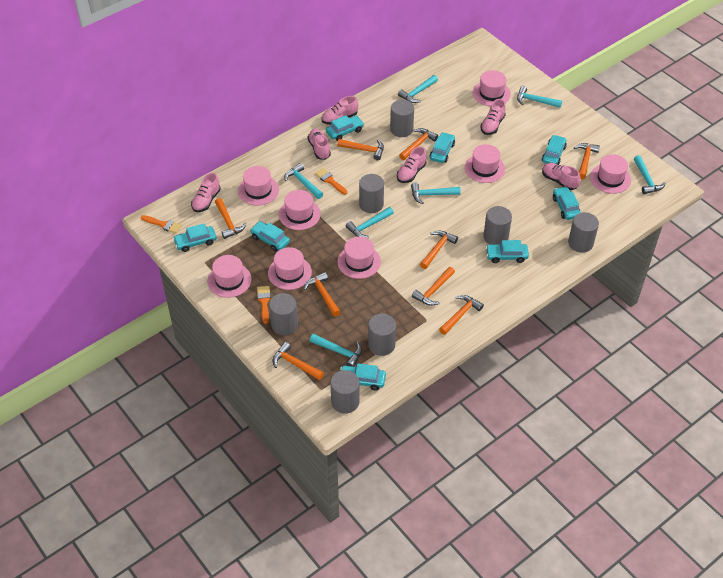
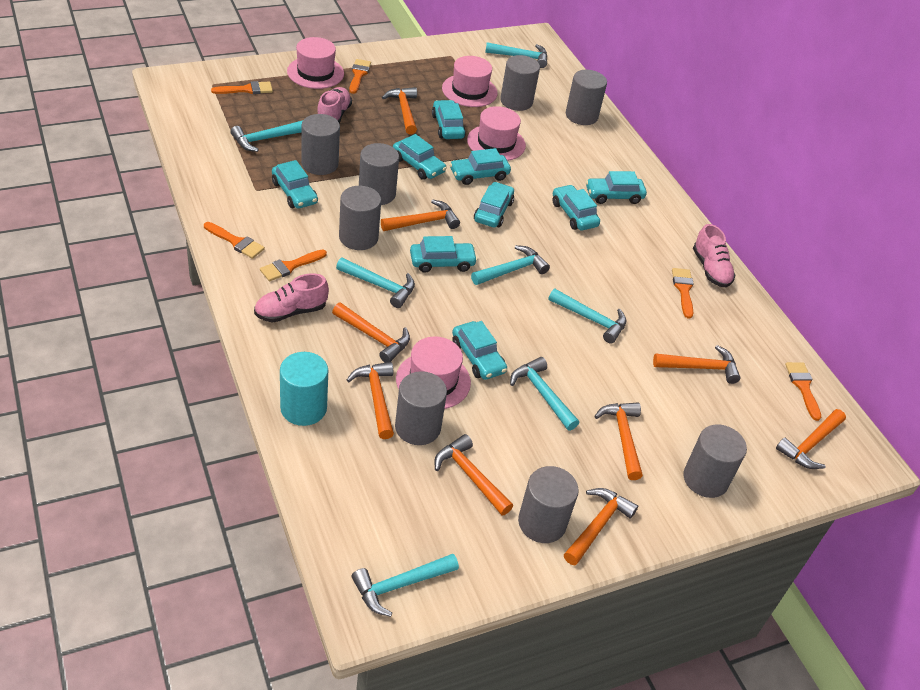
grey cylinder: [269,293,298,335] [330,370,360,414] [359,174,384,213] [368,314,396,356] [390,100,414,137] [483,206,512,245] [568,212,599,253] = 7 -> [301,114,340,175] [339,186,381,250] [359,143,399,205] [395,371,447,445] [500,55,540,111] [518,466,579,543] [566,70,607,125] [683,425,747,498] = 8
orange brush: [141,215,182,233] [257,286,271,324] [315,168,348,195] = 3 -> [204,222,265,259] [211,81,273,94] [260,249,327,281] [349,59,371,94] [672,268,694,319] [785,362,821,421] = 6
pink hat: [207,255,252,298] [238,166,279,206] [268,247,312,290] [279,190,321,230] [337,237,381,279] [465,144,505,183] [473,70,511,106] [590,154,631,194] = 8 -> [287,37,344,89] [396,336,471,409] [442,56,498,107] [467,106,526,161] = 4
pink shoe: [191,173,221,212] [308,129,331,160] [321,96,358,125] [397,146,427,183] [480,99,506,135] [542,163,580,190] = 6 -> [254,273,329,323] [318,87,352,123] [693,224,735,288] = 3
turquoise car: [173,224,216,252] [250,221,290,252] [326,115,364,141] [340,364,386,391] [430,132,455,163] [486,240,529,263] [542,135,567,165] [553,186,581,220] = 8 -> [272,160,318,209] [393,134,447,180] [410,236,478,273] [432,100,466,139] [450,148,511,185] [452,321,507,380] [474,182,514,228] [553,185,600,230] [586,171,647,204] = 9
turquoise cylinder: none = 0 -> [280,352,328,426] = 1

